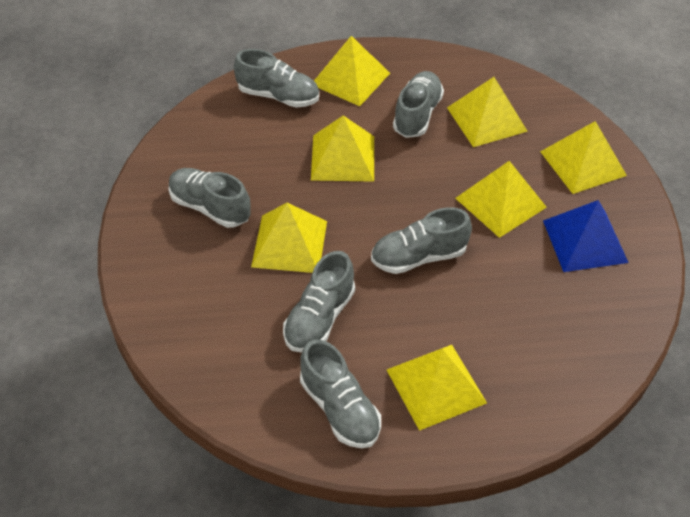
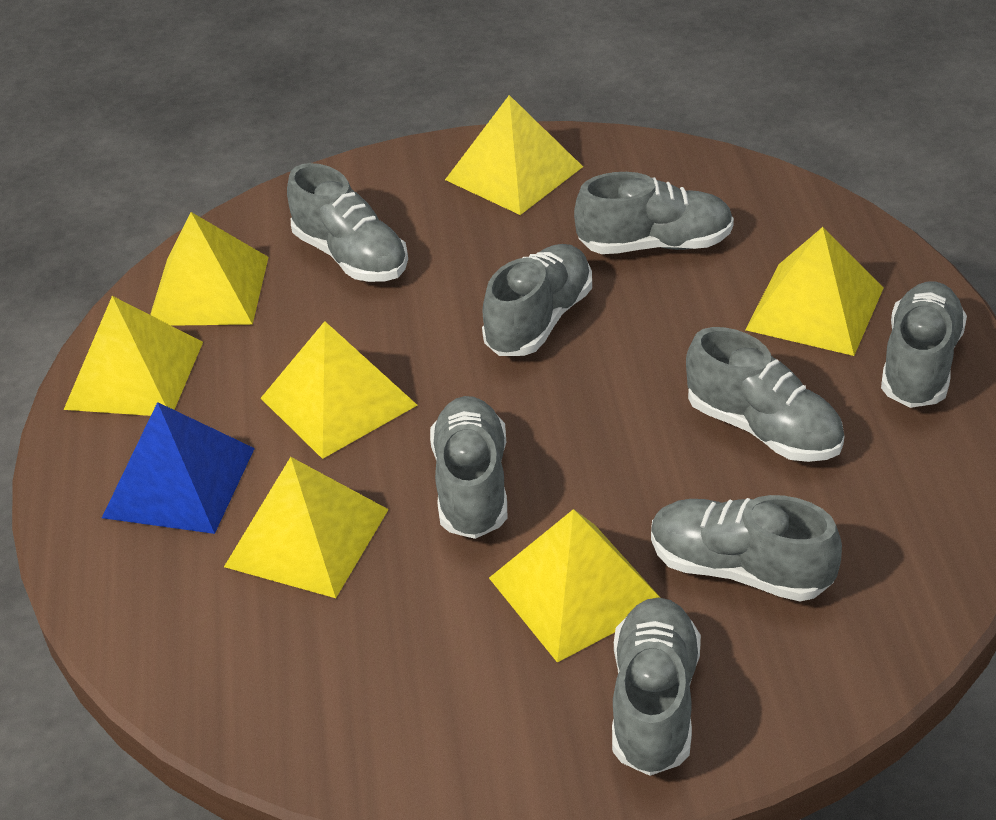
grey shoe: [168,168,251,228] [234,49,319,108] [283,251,355,352] [300,340,381,448] [371,207,472,274] [393,71,444,138] = 6 -> [287,163,408,282] [430,396,507,539] [482,244,592,356] [574,172,734,254] [612,598,701,776] [651,495,842,602] [686,327,844,462] [881,282,967,408] = 8

